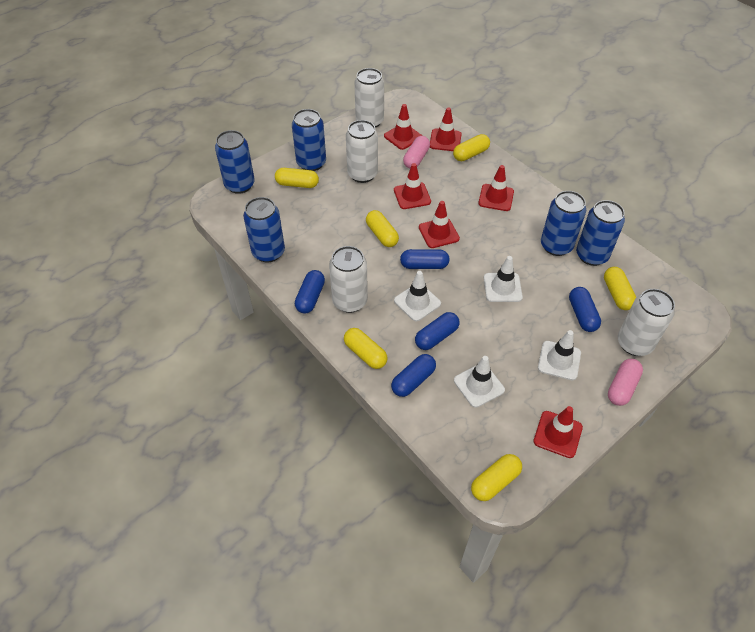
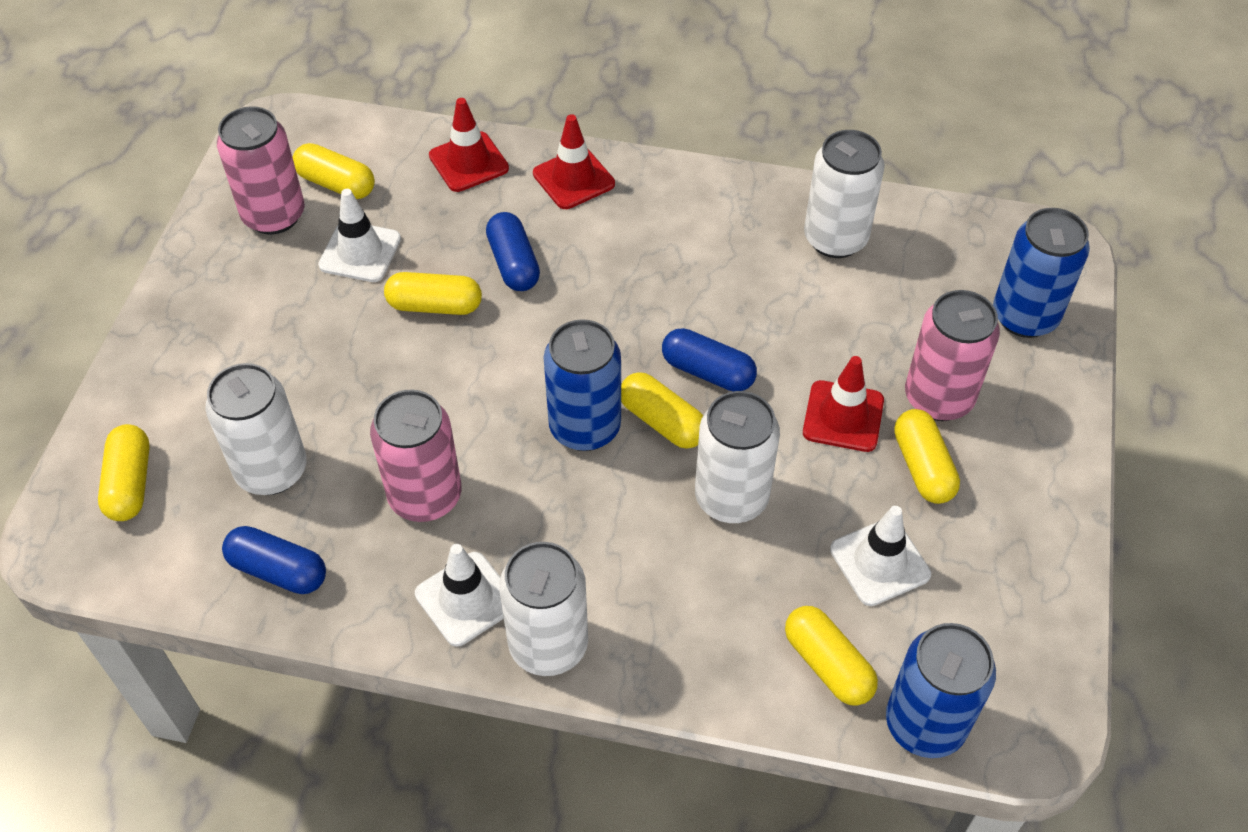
blue can: [215,130,255,194] [243,197,285,262] [292,109,326,171] [541,191,586,256] [576,200,625,266] = 5 -> [544,319,621,451] [886,623,996,758] [993,208,1090,338] = 3
blue capsule: [295,270,325,314] [391,354,436,397] [400,249,449,269] [415,312,460,350] [569,287,601,332] = 5 -> [222,526,326,594] [486,212,540,291] [662,328,757,391] = 3
pink can: none = 0 -> [217,106,304,235] [370,389,462,522] [905,290,1000,421] = 3
pink capsule: [403,136,430,169] [608,359,643,406] = 2 -> none = 0
red traffic cone: [384,104,422,150] [394,163,431,209] [419,201,460,248] [430,107,461,151] [478,165,514,211] [533,406,583,458] = 6 -> [429,98,509,192] [533,114,615,209] [803,356,884,452] = 3
white traffic cone: [394,271,441,321] [454,356,505,408] [484,256,523,302] [538,330,581,380] = 4 -> [318,189,401,282] [415,544,504,647] [830,506,931,606] = 3

